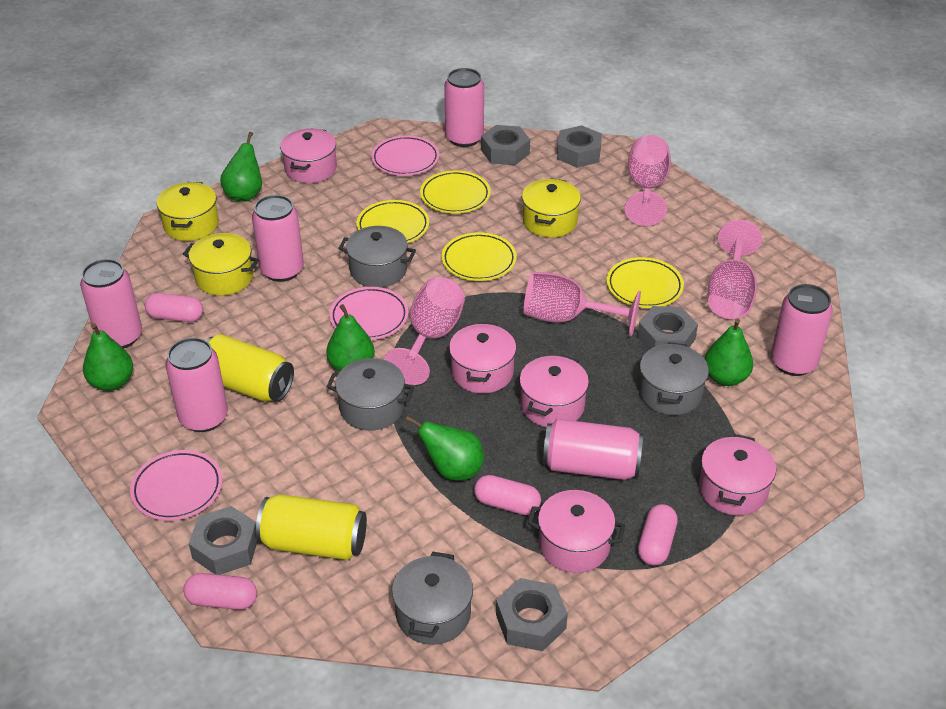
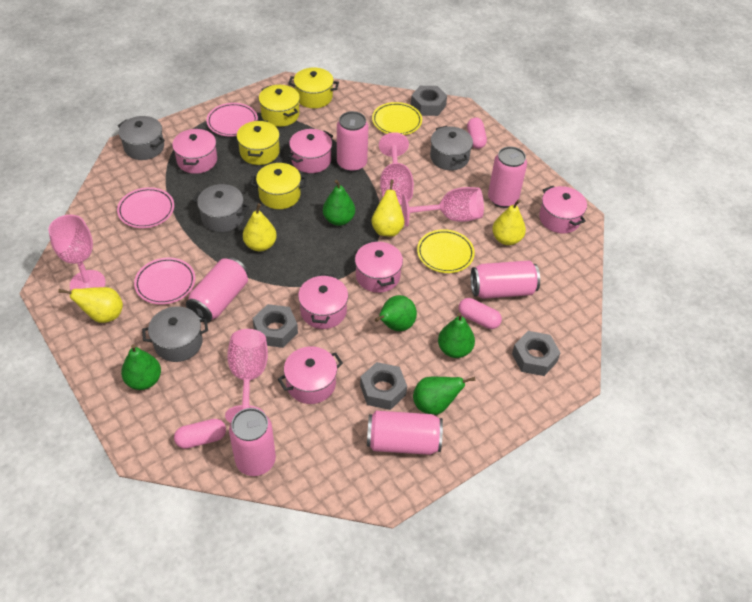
grey nut: [189,506,258,575] [481,125,530,165] [496,578,568,651] [557,125,602,168] [637,306,698,350] = 5 -> [252,304,298,348] [360,362,407,410] [411,86,447,116] [512,331,561,376] = 4
pink capsule: [145,293,203,322] [183,573,257,610] [474,475,541,515] [638,504,678,566] = 4 -> [174,419,226,449] [459,298,502,329] [467,117,487,149] = 3
pink pot: [280,128,337,183] [449,322,516,394] [519,355,589,427] [528,490,625,573] [699,434,776,515] = 5 -> [172,128,217,174] [278,346,343,404] [288,129,333,173] [298,274,348,329] [355,240,403,293] [539,186,587,234] = 6
yellow can: [206,334,294,402] [256,494,367,560] = 2 -> none = 0
yellow pear: none = 0 -> [58,287,123,323] [243,203,277,251] [371,180,404,237] [492,200,526,245] = 4
yellow plate: [357,200,429,243] [420,170,491,214] [441,232,517,281] [607,257,684,308] = 4 -> [372,102,422,135] [417,229,475,273] = 2
yellow pot: [157,182,219,241] [183,233,259,296] [522,178,581,238] = 3 -> [237,120,280,165] [251,163,307,209] [259,85,300,127] [288,67,339,108] = 4

